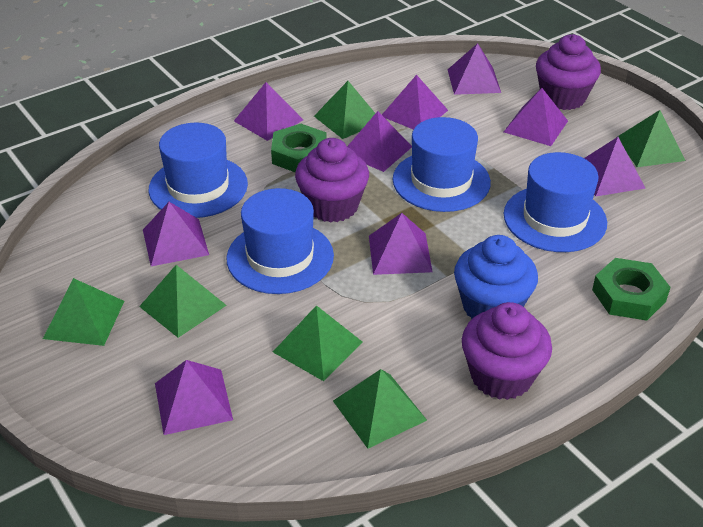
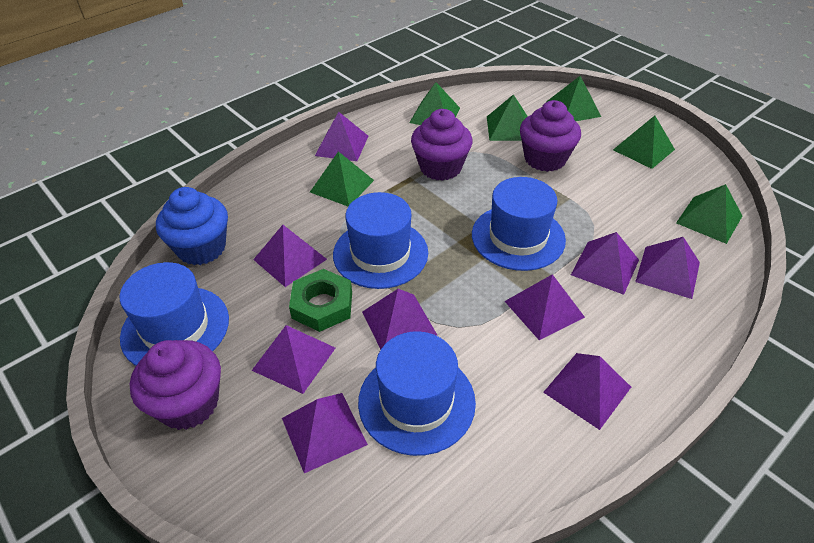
green nut: [271,124,327,172] [592,258,670,321] = 2 -> [289,269,352,332] = 1

